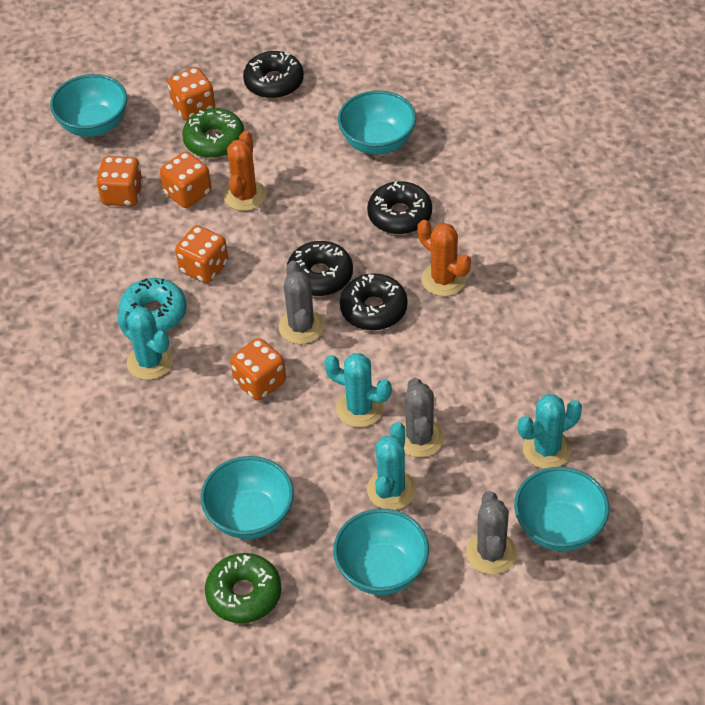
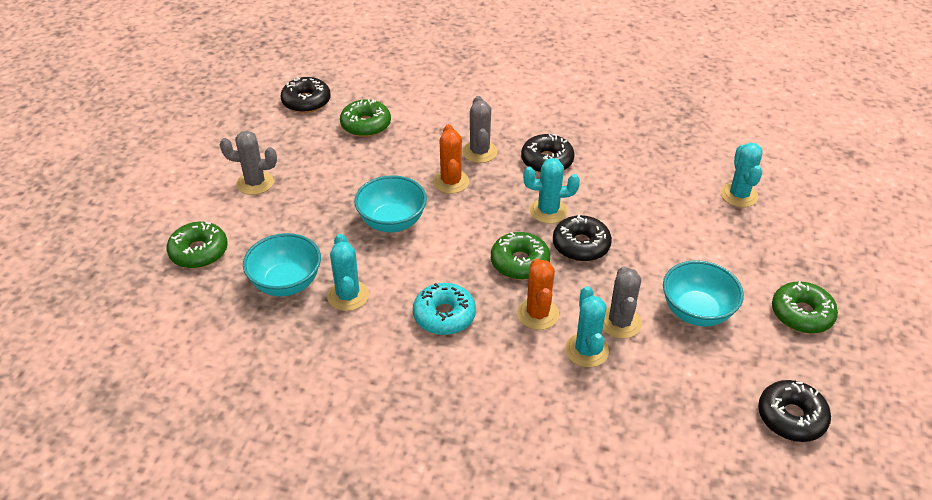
green donut: [182,108,244,158] [205,553,281,623] = 2 -> [167,222,228,268] [340,99,391,137] [491,232,550,280] [772,281,838,334] = 4
orange dice: [96,156,143,206] [160,152,211,208] [168,67,215,121] [175,225,228,283] [230,338,286,401] = 5 -> none = 0
turquoise bowl: [50,74,127,137] [201,456,294,539] [333,508,429,595] [338,90,416,155] [514,467,609,551] = 5 -> [243,233,321,296] [354,175,427,232] [663,260,744,327] = 3

